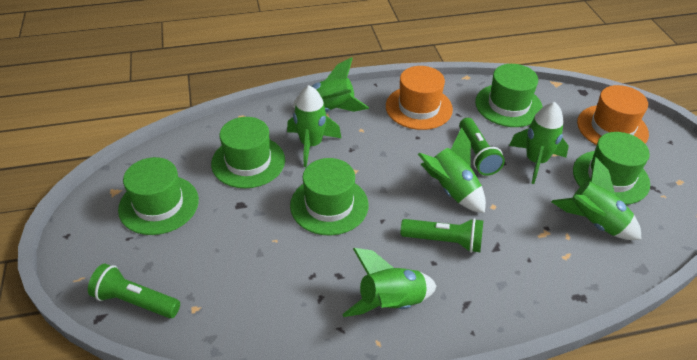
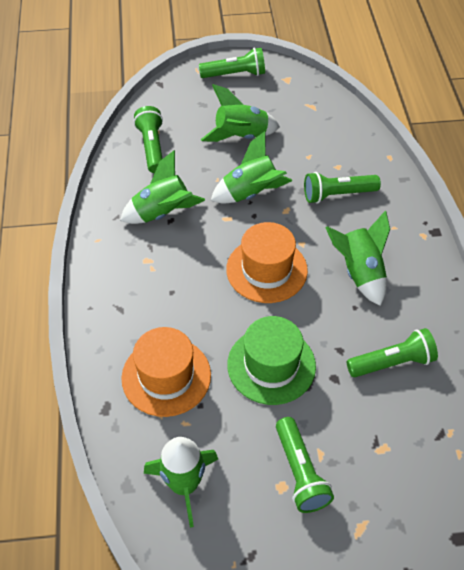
green flashlight: [88,264,180,318] [401,218,483,253] [459,118,505,176] = 3 -> [134,106,163,173] [199,48,265,78] [276,417,334,513] [304,172,381,204] [347,328,438,377] = 5
green hat: [118,157,199,235] [211,117,285,188] [290,158,369,236] [475,64,543,127] [573,132,650,205] = 5 -> [227,316,316,405] = 1
green rocket: [287,85,341,167] [292,57,369,112] [342,248,437,317] [418,127,486,213] [509,102,569,184] [551,157,641,240] = 6 -> [120,150,205,224] [144,437,218,528] [201,84,280,142] [211,131,292,203] [325,210,390,306] = 5

